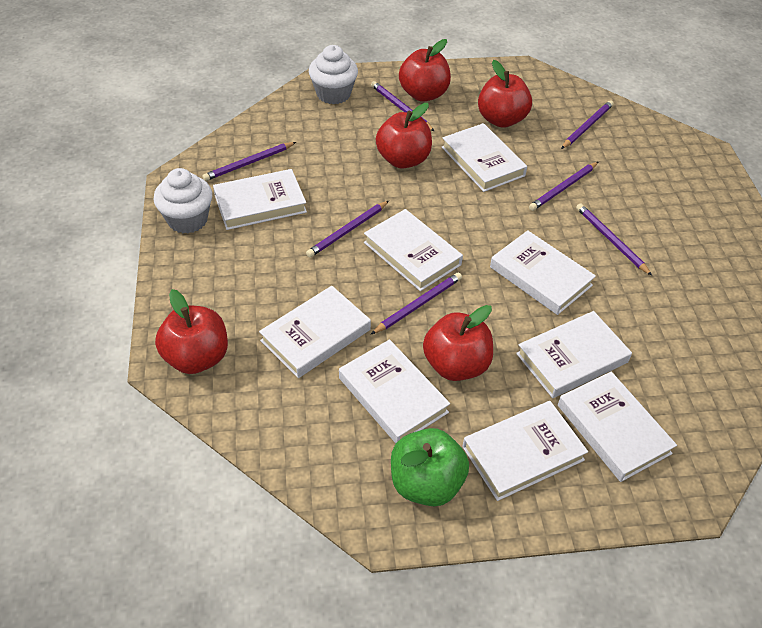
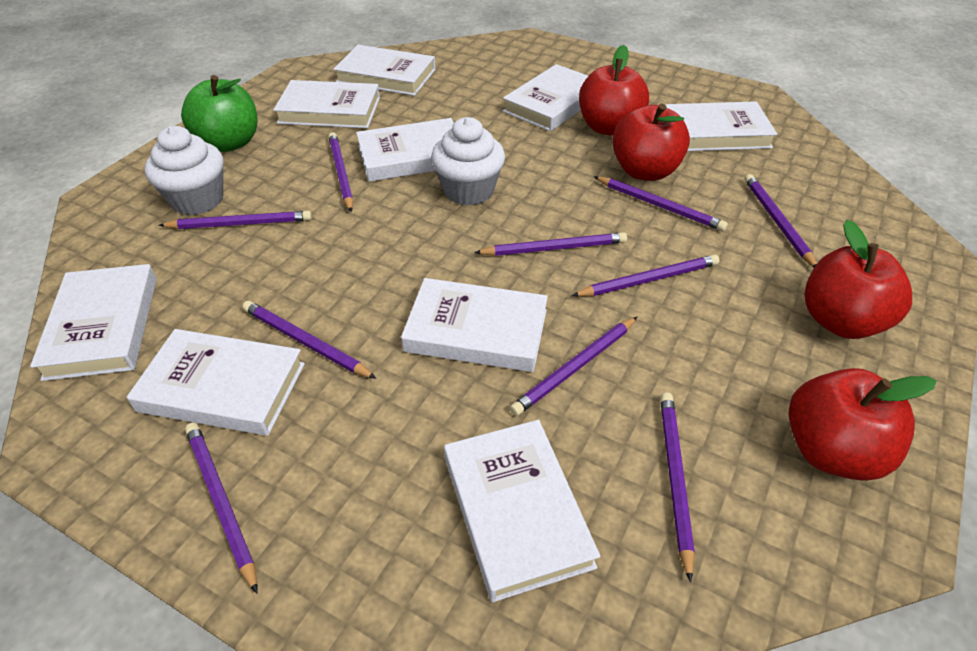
purple pencil: [202,142,296,181] [306,201,389,258] [371,81,435,132] [371,272,462,334] [529,162,598,211] [561,100,614,149] [576,203,652,276] = 7 -> [158,211,312,229] [185,423,258,594] [242,301,377,379] [328,132,353,212] [474,232,627,256] [510,317,637,416] [572,255,719,296] [594,176,728,231] [660,392,695,583] [745,174,817,267] = 10
red apple: [155,289,228,374] [376,103,432,169] [399,39,451,102] [423,305,493,381] [478,60,532,128] = 5 -> [579,45,649,136] [612,104,690,181] [788,368,936,481] [804,220,912,339] = 4

